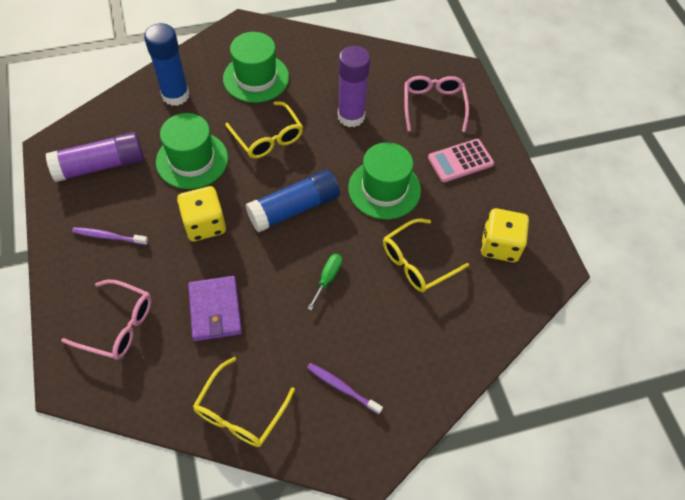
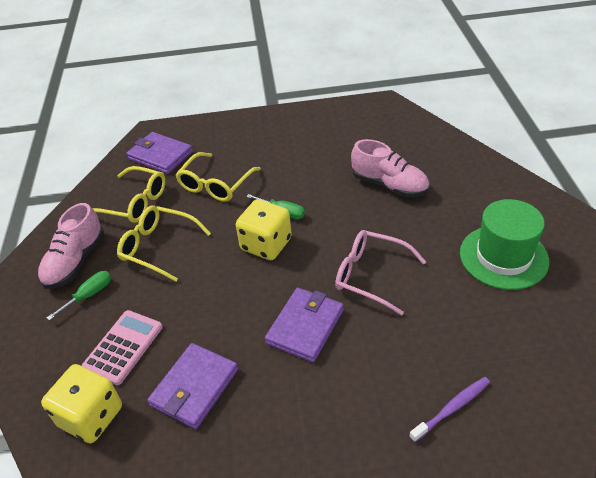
blue glue stick: [144,23,190,106] [246,170,340,232] = 2 -> none = 0
green hat: [156,113,228,189] [223,32,289,103] [348,142,421,220] = 3 -> [460,199,549,290] = 1
green screwdriver: [307,254,342,310] = 1 -> [47,271,111,321] [246,194,305,219] = 2
pink glasses: [61,279,152,360] [404,76,469,132] = 2 -> [335,230,426,315] = 1
pink shoe: none = 0 -> [38,203,104,289] [351,139,429,197] = 2
purple glue stick: [46,132,144,182] [338,46,370,127] = 2 -> none = 0
purple toothbrush: [72,227,148,245] [307,363,383,414] = 2 -> [409,377,490,442] = 1
purple wallet: [188,276,242,341] = 1 -> [126,132,193,174] [147,343,238,429] [265,287,344,362] = 3

